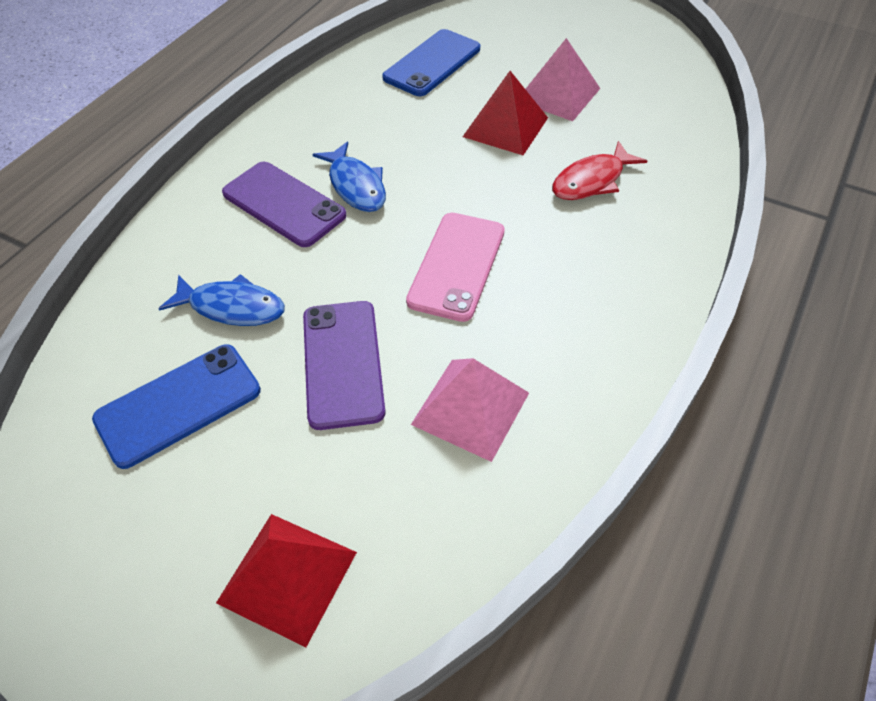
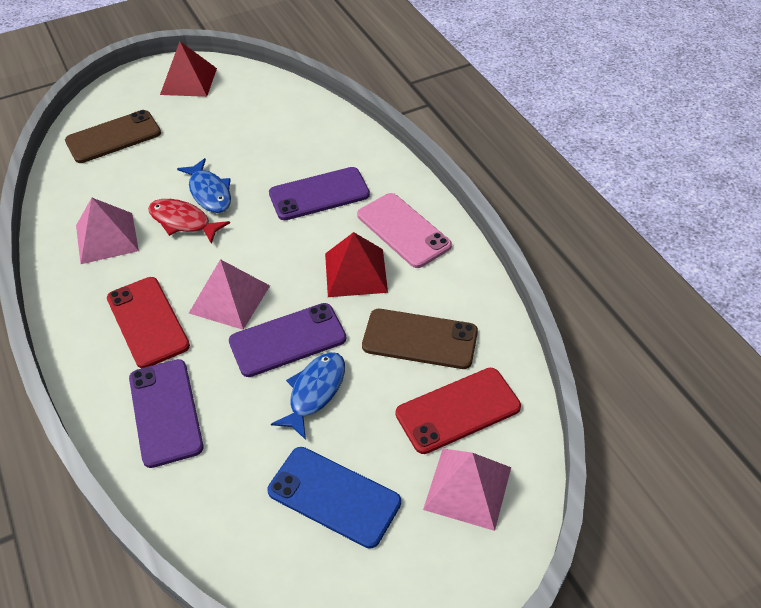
blue phone: [92,344,261,469] [382,29,480,96] = 2 -> [267,447,401,549] = 1
brown phone: none = 0 -> [65,110,161,163] [362,309,478,369] = 2
pink pyramid: [411,358,529,462] [526,38,600,121] = 2 -> [76,198,139,264] [189,259,270,330] [423,449,511,531] = 3
purple phone: [222,162,346,247] [303,301,386,430] = 2 -> [129,359,203,468] [229,303,346,377] [269,167,370,220] = 3
red phone: none = 0 -> [107,277,190,368] [396,368,521,454] = 2

